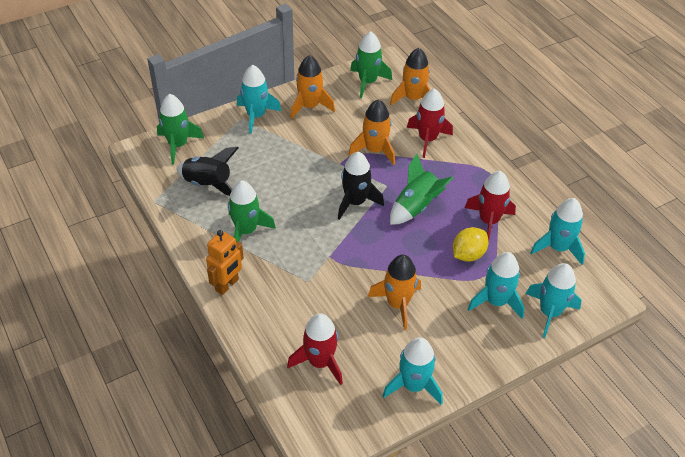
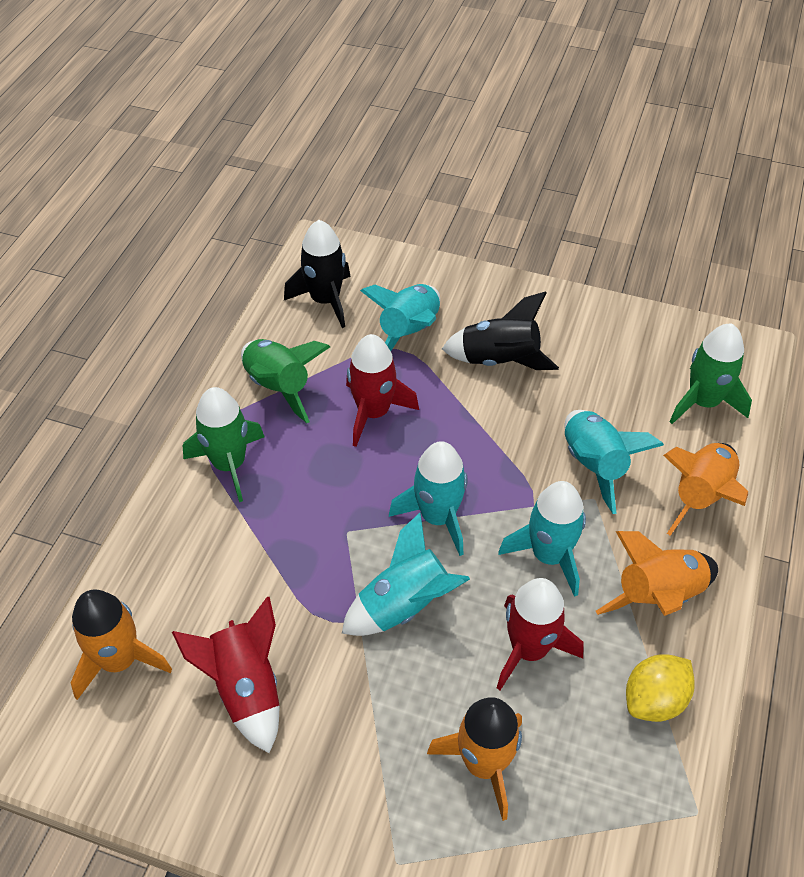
green rocket: [157,94,204,165] [228,180,276,242] [350,31,392,98] [390,154,453,225] = 4 -> [183,387,264,502] [241,339,330,423] [669,324,752,424] = 3
orange robot: [206,230,244,295] = 1 -> none = 0

